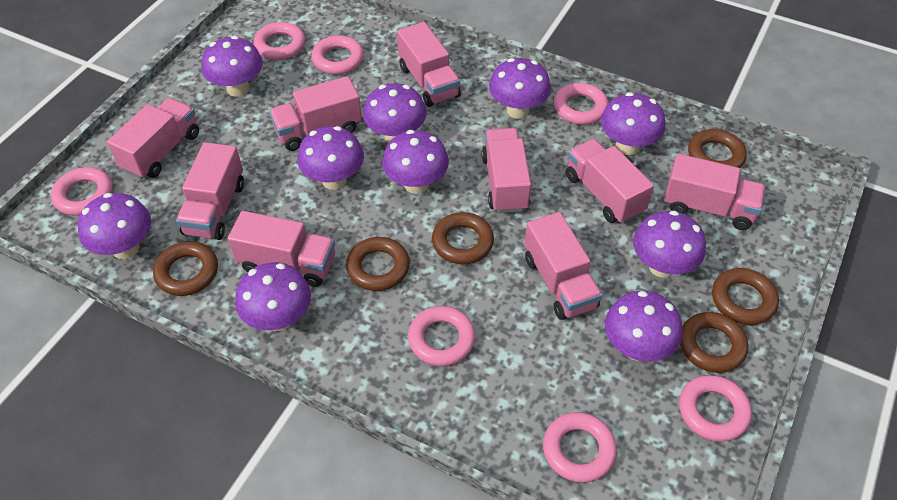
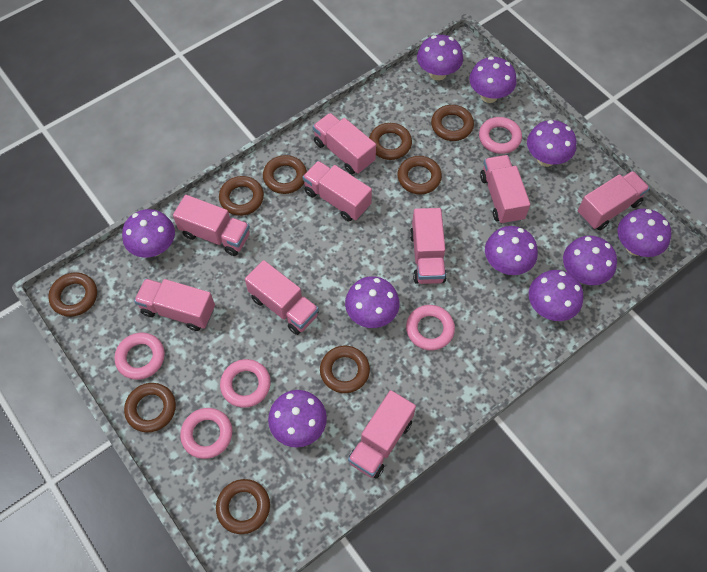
brown ring: [153,241,218,296] [346,237,410,291] [432,212,494,264] [680,312,748,373] [688,129,747,168] [712,268,779,325] = 6 -> [48,272,97,317] [124,383,176,432] [216,479,270,534] [219,176,264,216] [263,155,307,194] [320,346,370,393] [369,123,412,160] [398,156,442,194] [431,105,474,141] = 9
pink ring: [51,167,113,216] [254,22,305,60] [311,35,364,74] [408,306,475,366] [543,412,617,483] [554,83,608,125] [679,375,752,442] = 7 -> [115,333,165,380] [180,408,232,459] [220,359,271,408] [406,305,455,350] [479,117,522,154] = 5

